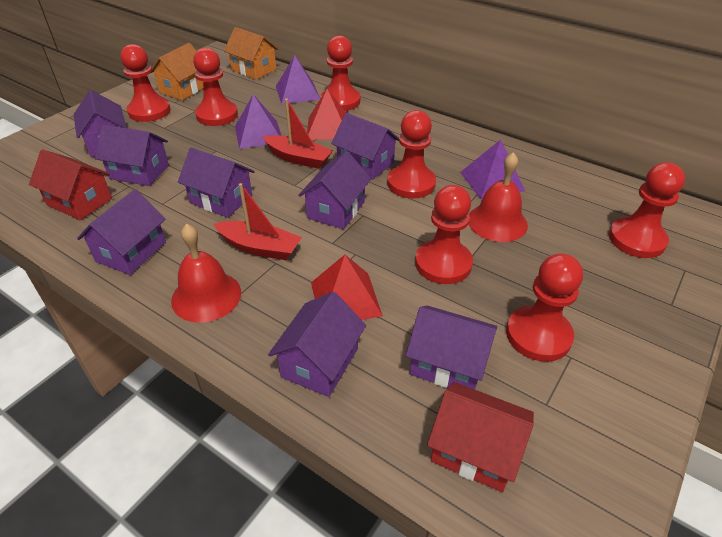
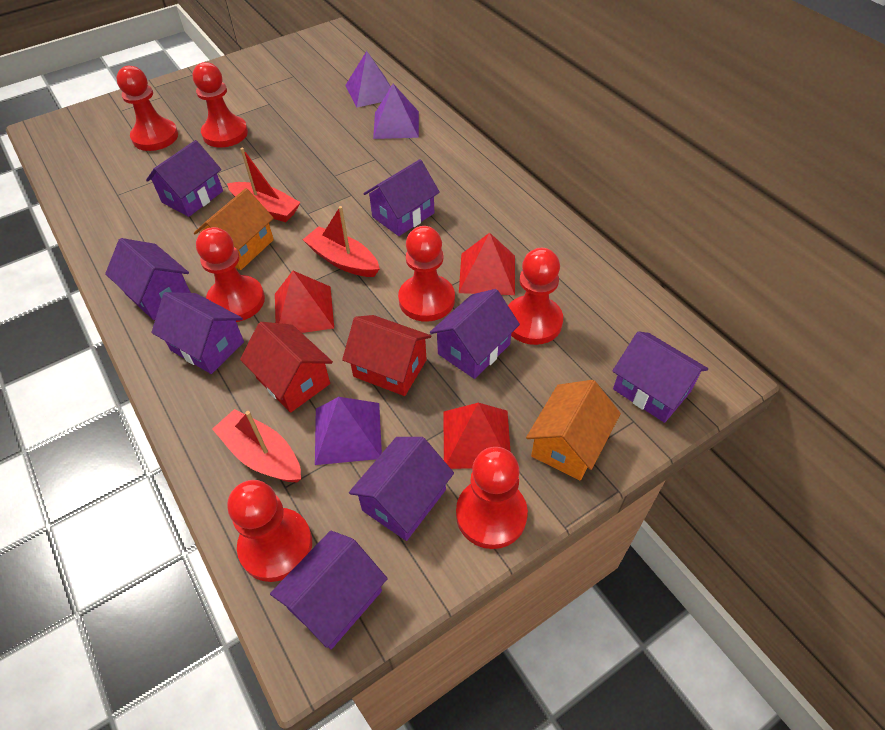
red bell: [171,224,241,323] [469,152,528,242] = 2 -> none = 0
red boat: [214,183,302,260] [263,99,333,169] = 2 -> [212,409,301,482] [227,148,301,222] [303,206,380,277] = 3
red pyramid: [307,88,346,139] [311,255,383,320] = 2 -> [275,271,334,333] [443,403,511,469] [459,233,515,295] = 3

